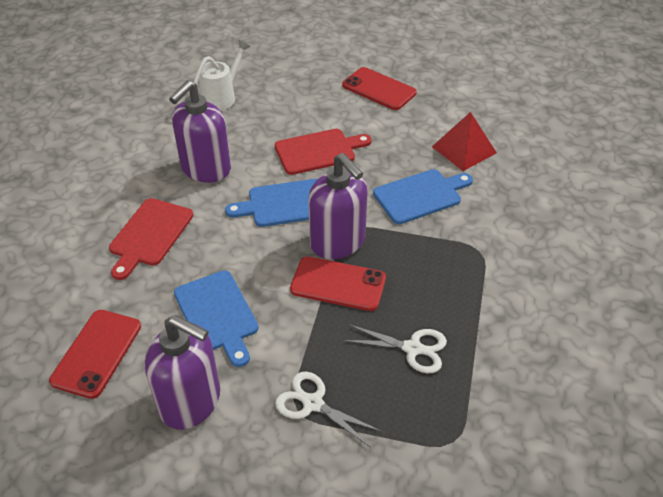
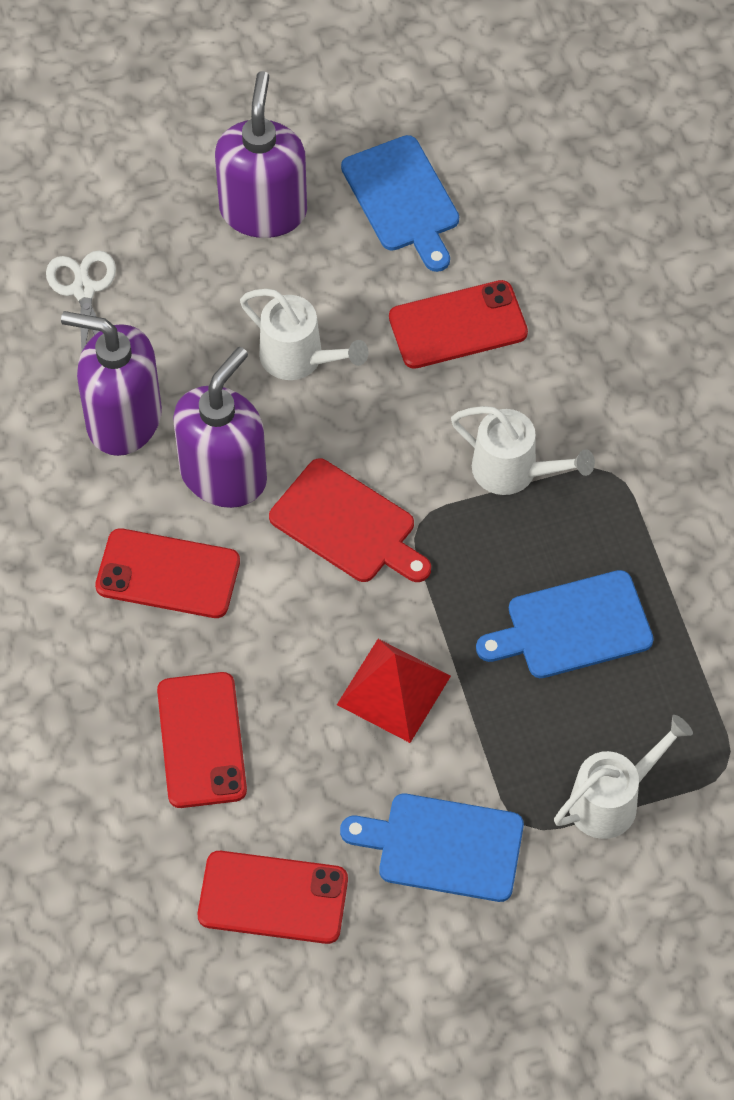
red cutting board: [109,198,193,280] [275,129,372,175] = 2 -> [269,458,431,582] = 1
red phone: [49,310,141,399] [290,256,386,311] [342,67,417,110] = 3 -> [95,528,240,618] [157,672,247,808] [198,851,348,944] [389,280,528,369] = 4
white scissors: [275,372,382,447] [343,324,447,373] = 2 -> [46,250,116,351] = 1
white watering can: [193,40,250,110] = 1 -> [240,289,369,380] [451,406,595,495] [554,715,693,839] = 3

